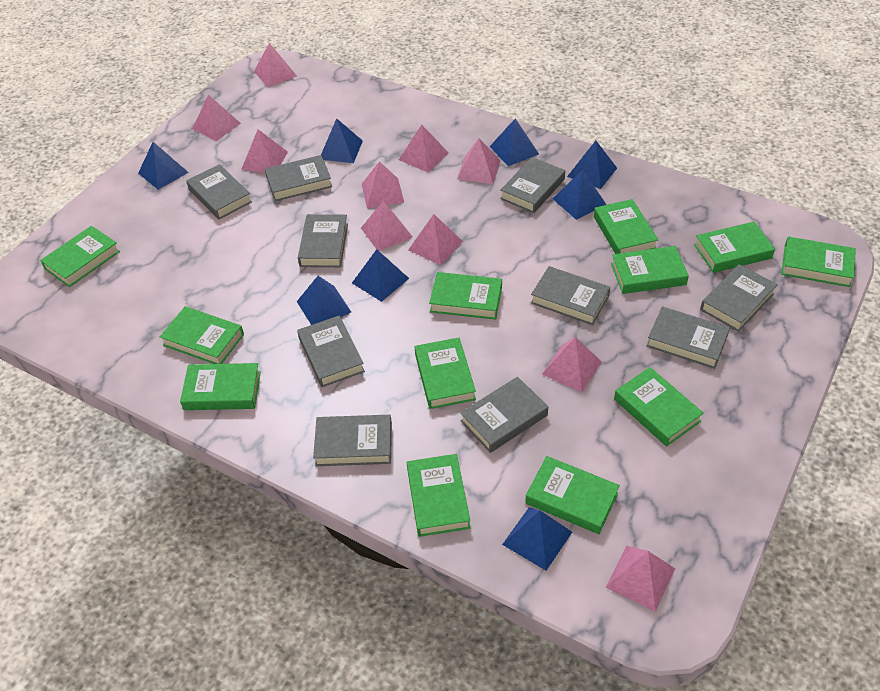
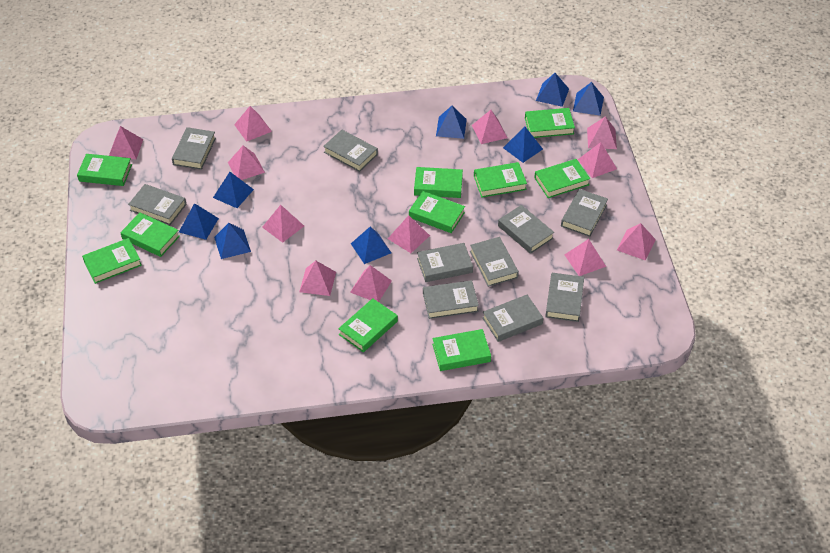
green book: [40,226,120,287] [160,306,244,364] [180,363,261,410] [407,454,470,537] [415,338,476,409] [429,272,502,320] [525,456,620,534] [594,199,658,254] [611,246,689,294] [614,367,704,446] [694,222,775,273] [782,237,856,287] = 12 -> [77,154,132,186] [82,238,142,284] [120,212,180,257] [338,298,398,352] [409,191,465,233] [414,167,463,198] [432,329,491,371] [474,162,527,198] [525,108,575,138] [534,159,590,198] = 10
pink pyramid: [192,95,241,141] [241,129,288,173] [254,43,297,87] [361,201,413,251] [362,161,404,208] [399,125,449,172] [408,214,463,265] [457,138,501,184] [542,337,602,392] [606,546,675,612] = 10 -> [109,126,143,159] [228,145,265,180] [234,106,272,142] [262,205,304,243] [299,261,336,296] [350,265,392,302] [388,215,430,253] [472,110,507,144] [564,239,606,276] [577,142,617,178] [587,116,617,149] [617,223,656,261] = 12

